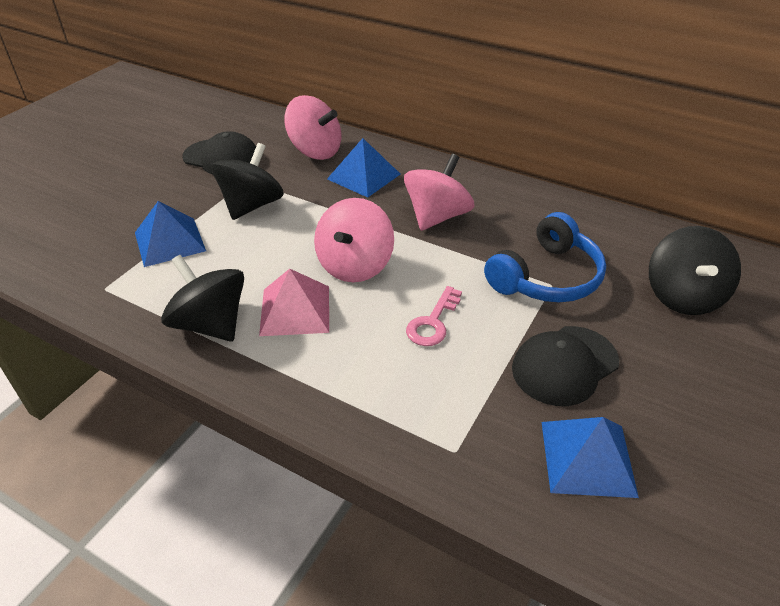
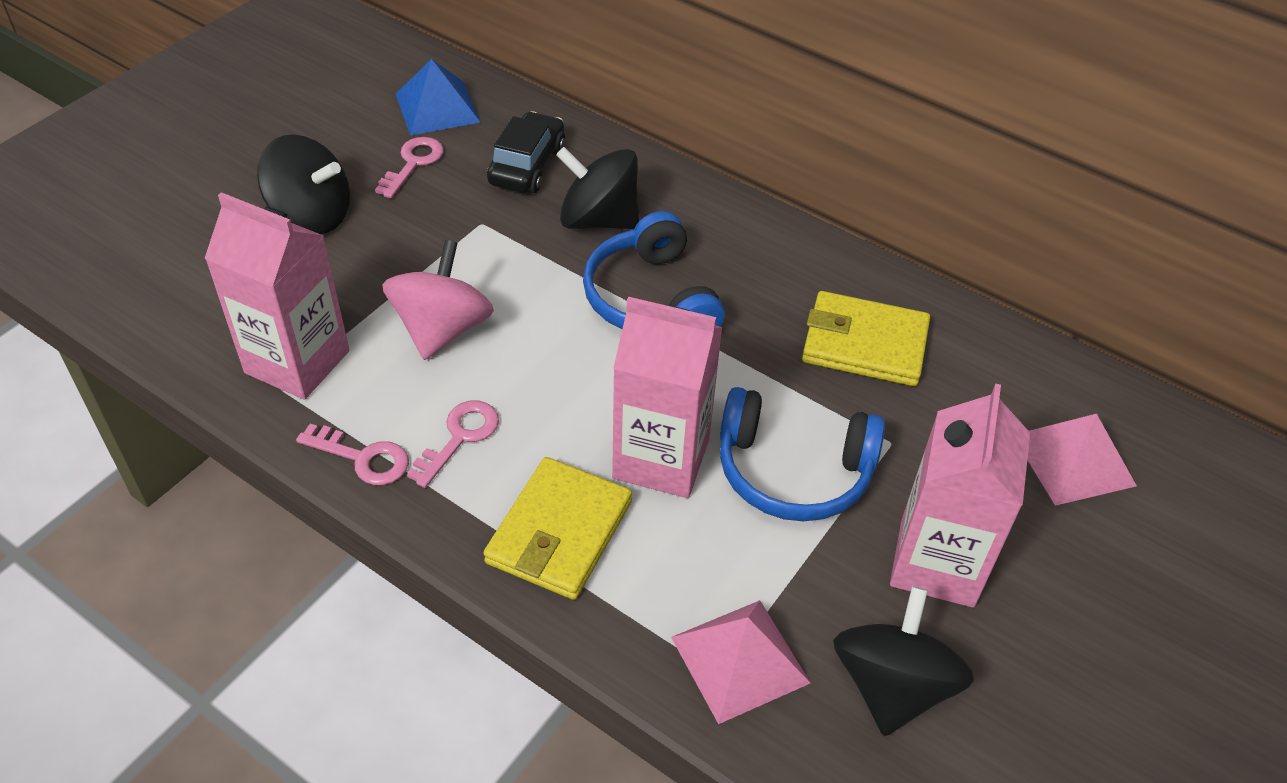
black cap: [182,131,256,175] [512,326,619,406] = 2 -> none = 0
black car: none = 0 -> [487,111,565,193] = 1
blue headphones: [484,212,606,302] = 1 -> [583,211,725,329] [720,387,885,521] = 2
blue pyramid: [135,201,206,267] [327,138,400,198] [542,417,639,498] = 3 -> [396,59,481,136] = 1
pink carton: none = 0 -> [205,192,349,400] [612,297,722,498] [890,383,1030,608] = 3
pink key: [406,286,462,346] = 1 -> [296,424,409,485] [375,137,444,198] [407,401,499,488] = 3
pink pyramid: [259,269,329,336] = 1 -> [671,600,810,724] [1027,414,1137,506] = 2
pink spinning top: [284,95,341,160] [314,198,394,282] [404,154,474,231] = 3 -> [382,240,494,360] = 1
yellow wallet: none = 0 -> [483,457,632,600] [802,291,930,386] = 2

